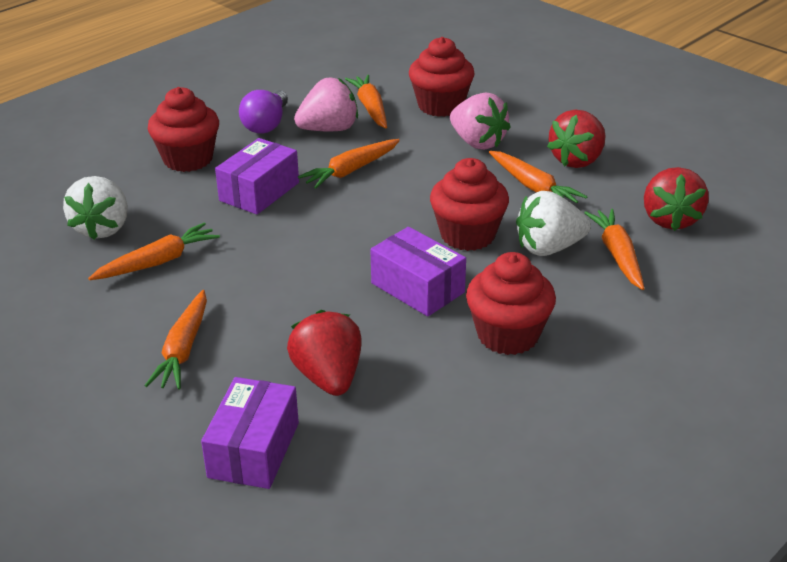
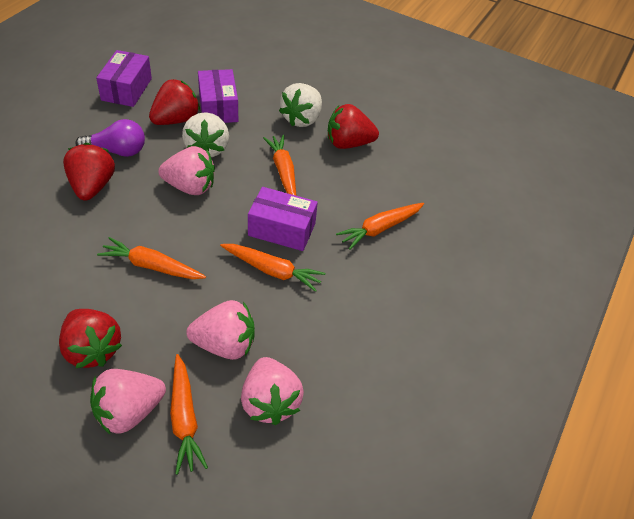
orange carrot: [88,223,220,280] [144,290,207,390] [298,139,400,189] [345,75,387,128] [489,151,588,203] [584,209,645,290] = 6 -> [97,237,206,279] [170,354,208,475] [220,244,325,292] [263,135,296,195] [336,203,424,250] = 5
pink strawberry: [294,78,358,131] [450,92,511,150] = 2 -> [90,369,166,435] [158,146,215,195] [186,300,255,360] [241,357,304,425] = 4
red cupcake: [148,87,219,172] [409,37,475,117] [430,158,509,251] [466,252,556,355] = 4 -> none = 0
red strawberry: [287,310,362,396] [547,109,605,168] [644,167,709,231] = 3 -> [59,309,122,368] [63,143,115,201] [149,79,200,125] [328,104,379,149] = 4

